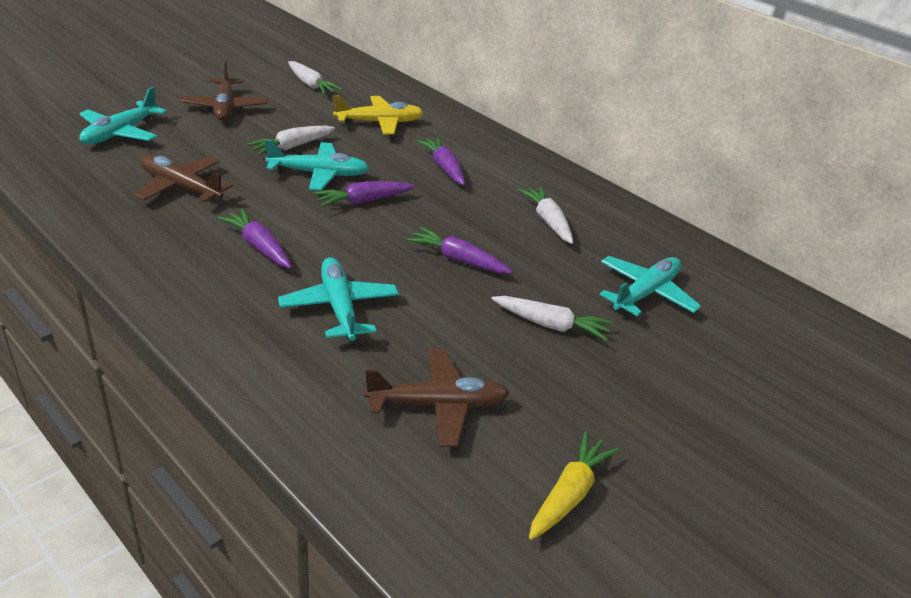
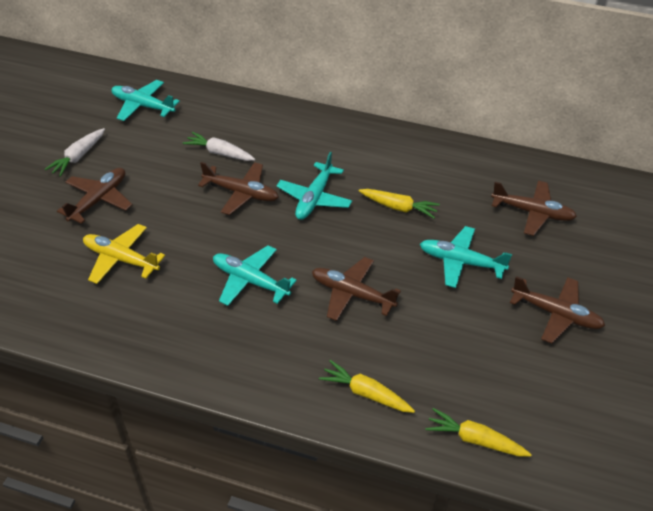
brown plane: [134,155,233,202] [179,61,268,121] [364,349,510,447] = 3 -> [57,168,132,224] [198,162,279,215] [312,257,401,321] [491,181,577,236] [510,276,605,344] = 5
purple carrot: [217,209,291,268] [313,181,415,207] [407,227,512,274] [417,138,465,185] = 4 -> none = 0
white carrot: [247,126,335,155] [288,61,342,94] [491,296,612,341] [518,187,573,244] = 4 -> [45,128,105,177] [183,132,255,161] = 2
yellow carrot: [529,431,619,540] = 1 -> [319,360,415,413] [359,189,440,218] [425,408,532,457] = 3

